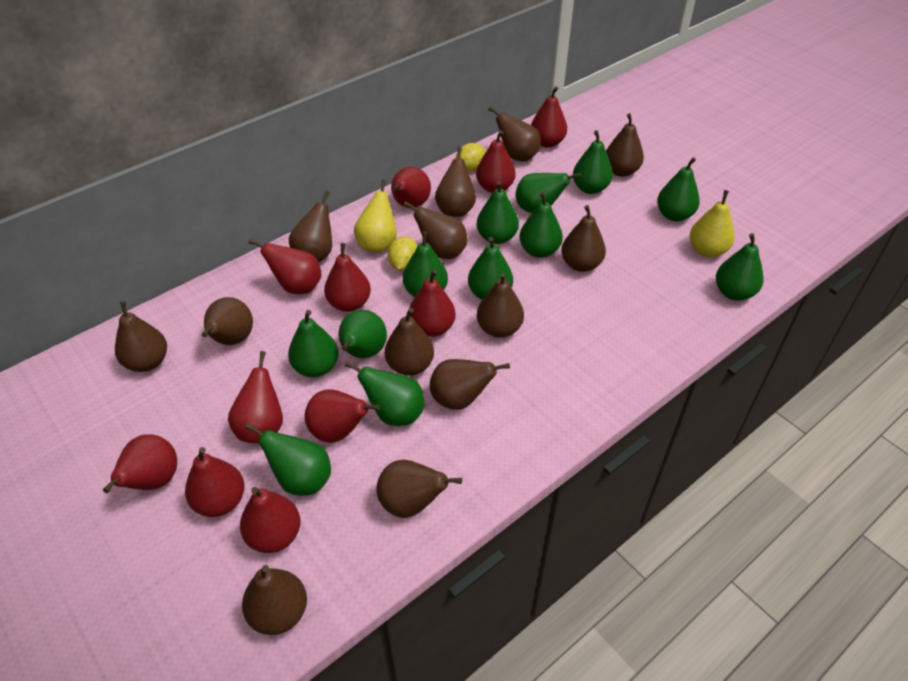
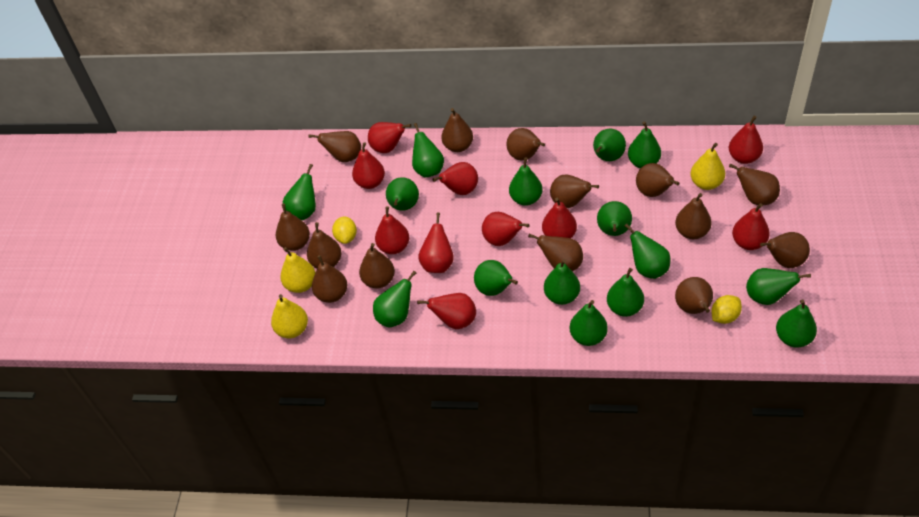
brown pear: [115,301,167,372] [202,297,253,345] [242,565,307,635] [289,190,332,262] [376,460,462,518] [385,308,434,376] [404,201,467,259] [430,359,510,410] [435,147,476,217] [477,273,524,338] [488,107,541,161] [561,205,606,272] [606,113,644,177] = 13 -> [276,203,310,251] [307,222,341,268] [309,131,361,162] [312,255,347,303] [359,243,395,289] [441,108,473,152] [507,128,545,161] [528,234,583,271] [550,174,599,208] [636,163,680,197] [675,193,712,239] [675,277,713,314] [729,164,780,205] [760,232,810,268] = 14
green pear: [245,423,331,496] [288,310,339,377] [339,310,387,358] [345,362,425,426] [403,231,448,297] [468,237,513,300] [477,181,519,244] [515,173,581,213] [519,192,563,258] [573,130,613,194] [657,157,700,221] [716,233,763,301] = 12 -> [283,164,316,220] [373,271,416,327] [386,177,419,211] [412,123,444,178] [474,260,518,296] [509,157,543,206] [544,259,580,305] [570,300,608,346] [593,128,626,161] [597,201,632,236] [607,268,644,317] [625,224,670,279] [628,121,661,169] [746,268,811,305] [776,300,817,347] = 15
red pear: [103,434,177,493] [185,447,245,517] [228,351,283,443] [240,487,300,553] [249,239,322,294] [305,389,380,443] [324,243,371,312] [391,167,431,208] [409,269,456,337] [476,130,516,193] [531,86,567,148] = 11 -> [352,142,385,189] [368,122,411,153] [375,207,409,254] [417,293,476,329] [418,213,454,273] [433,162,478,195] [482,212,530,246] [542,198,577,238] [729,116,763,164] [732,203,770,250] = 10
yellow pear: [354,179,397,252] [690,190,735,257] = 2 -> [271,294,308,338] [280,247,316,293] [690,143,725,190] = 3

